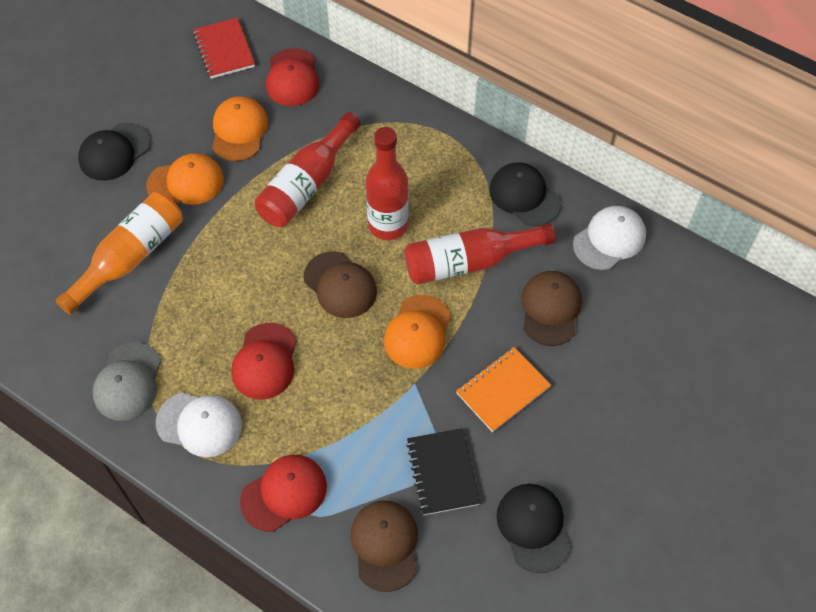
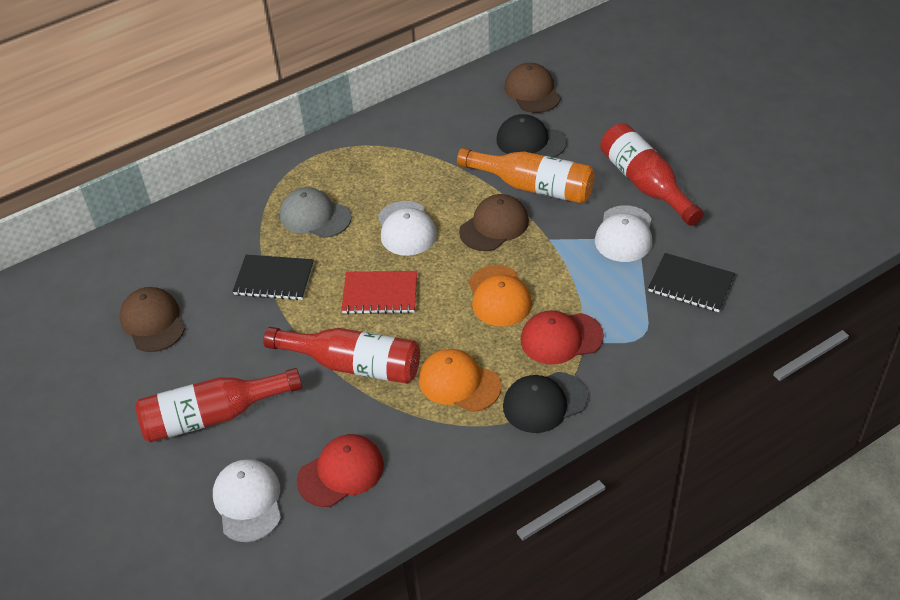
black cap: [78,123,150,181] [489,162,561,226] [496,484,570,573] = 3 -> [496,114,567,157] [503,372,588,433] = 2
black notebook: [406,428,481,515] = 1 -> [232,255,314,300] [648,253,735,312] = 2
orange cap: [146,153,224,205] [212,96,268,161] [384,295,451,369] = 3 -> [419,349,501,412] [469,265,532,327] = 2
orange notebook: [456,347,551,432] = 1 -> none = 0
red cap: [231,323,297,400] [240,455,327,532] [266,48,320,106] = 3 -> [297,434,384,507] [520,310,604,365] = 2
white cap: [156,393,242,457] [573,206,646,270] = 2 -> [213,459,281,542] [378,201,437,256] [595,205,652,262] = 3

